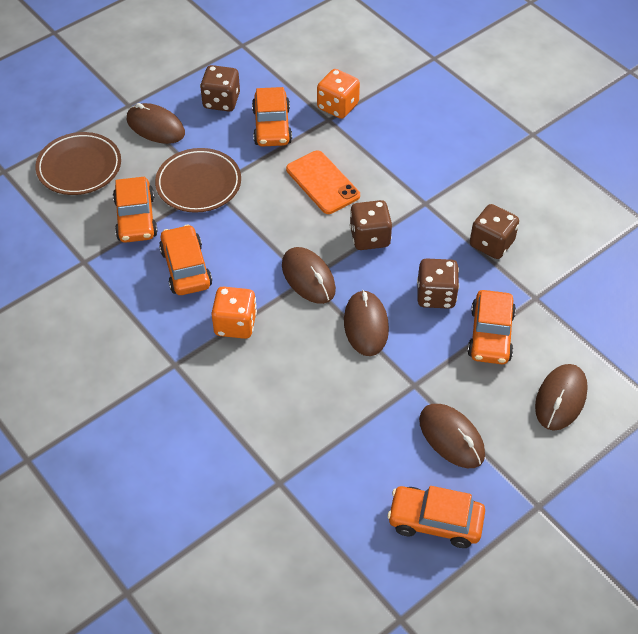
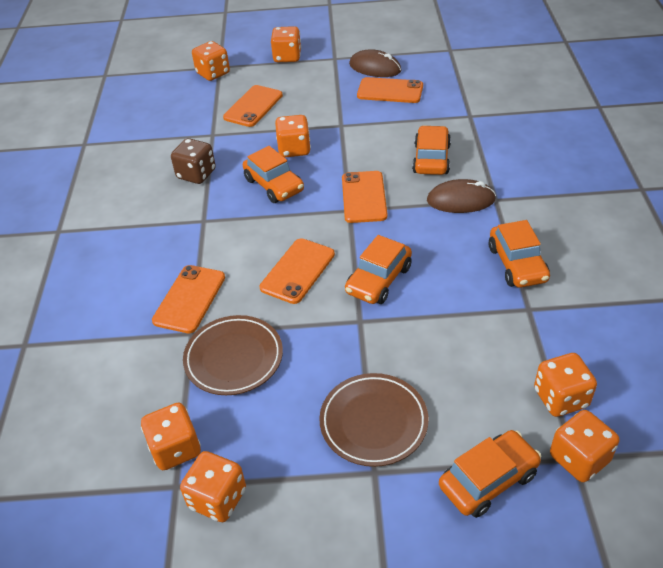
brown dice: [200,65,240,111] [350,200,392,250] [417,258,459,309] [470,204,519,259] = 4 -> [171,138,216,184] = 1
brown mouse: [127,103,185,144] [282,247,336,304] [344,290,389,356] [419,404,485,468] [535,364,588,431] = 5 -> [349,49,401,77] [427,179,496,213] = 2
orange dice: [211,287,257,339] [317,69,360,119] = 2 -> [141,403,201,470] [180,451,246,522] [192,41,230,81] [271,26,301,62] [275,115,311,158] [534,353,597,417] [550,410,619,482] = 7
orange phone: [286,151,360,214] = 1 -> [152,265,225,333] [223,85,283,127] [260,238,335,304] [342,171,387,223] [357,77,423,103] = 5

